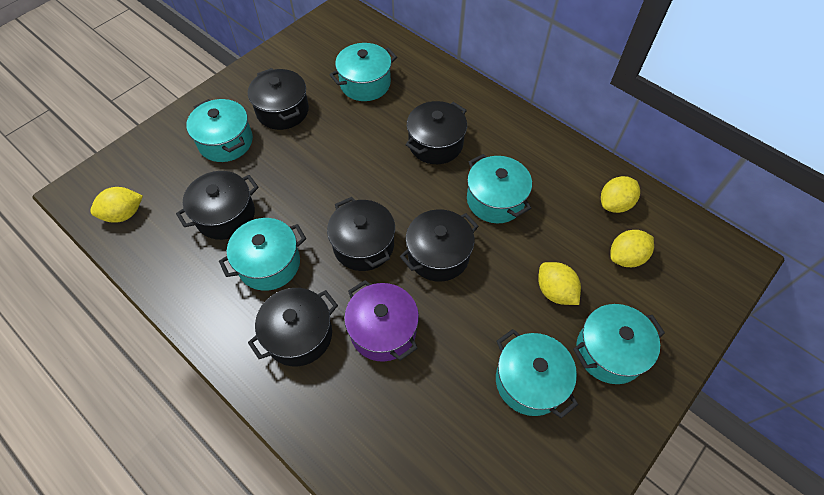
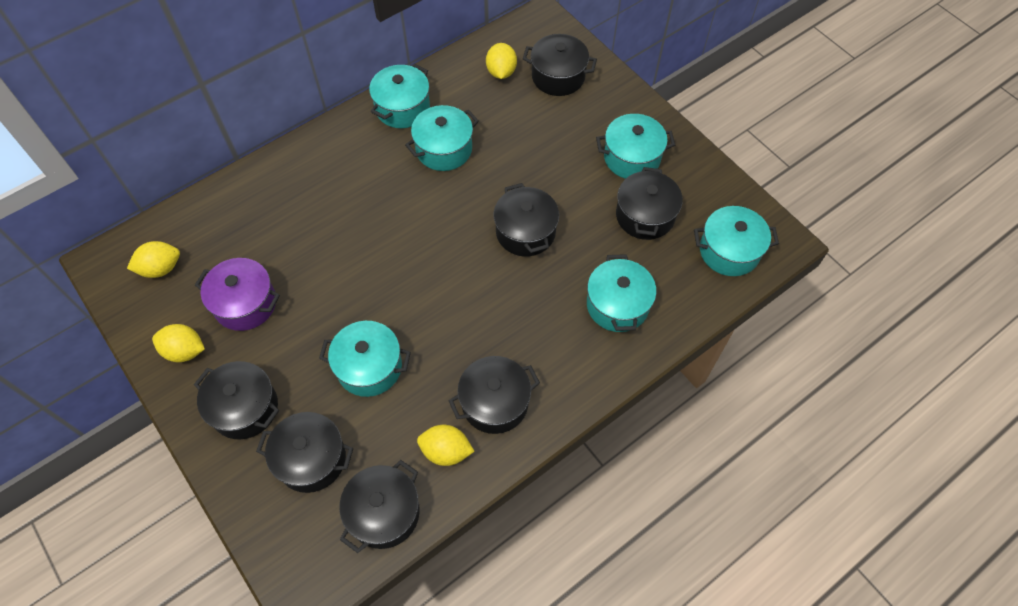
black pot: [176,171,259,240] [248,68,309,130] [248,288,338,366] [327,197,395,271] [400,209,479,282] [406,101,467,164] = 6 -> [194,361,279,439] [256,412,353,493] [339,460,420,553] [449,356,540,434] [494,183,559,257] [523,34,597,96] [616,167,683,240] = 7

